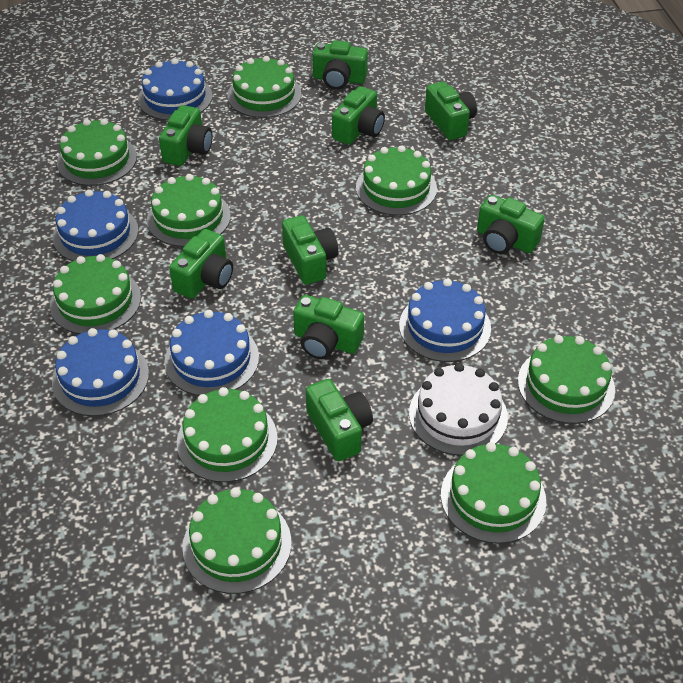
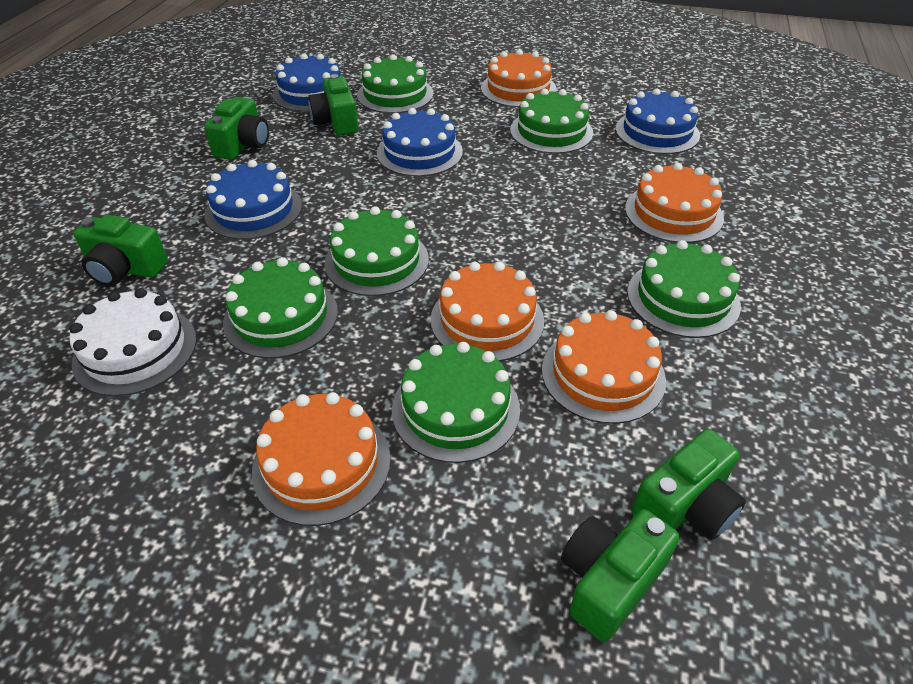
blue cake: [52,328,149,416] [53,190,138,261] [138,58,212,121] [164,310,259,396] [399,278,491,362] = 5 -> [205,160,302,240] [273,53,341,112] [377,108,463,177] [615,89,700,154] = 4
green cake: [50,254,141,334] [57,119,137,186] [147,174,231,247] [177,387,278,482] [182,487,291,594] [227,56,301,118] [356,145,437,216] [441,442,546,544] [518,335,615,424] = 9 -> [223,257,338,359] [325,206,429,296] [357,54,433,113] [392,342,520,463] [510,89,593,154] [627,240,741,338] = 6
green camera: [159,105,212,166] [169,229,233,299] [282,215,338,285] [293,295,364,359] [306,379,373,461] [312,40,368,89] [332,86,385,145] [425,81,477,140] [477,195,545,254] = 9 -> [73,215,168,286] [204,97,269,160] [308,74,358,136] [561,509,680,642] [631,429,746,540] = 5
orange cake: none = 0 -> [252,392,391,526] [431,261,544,361] [481,49,556,107] [542,310,666,424] [625,163,724,243] = 5

